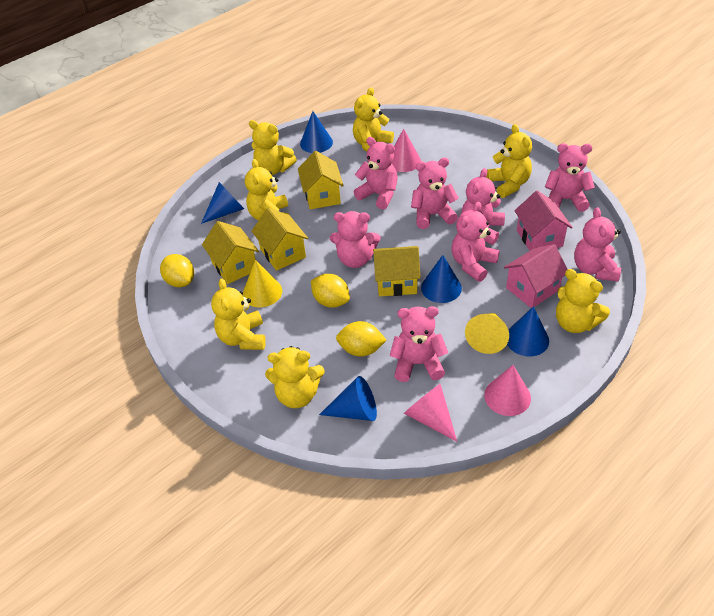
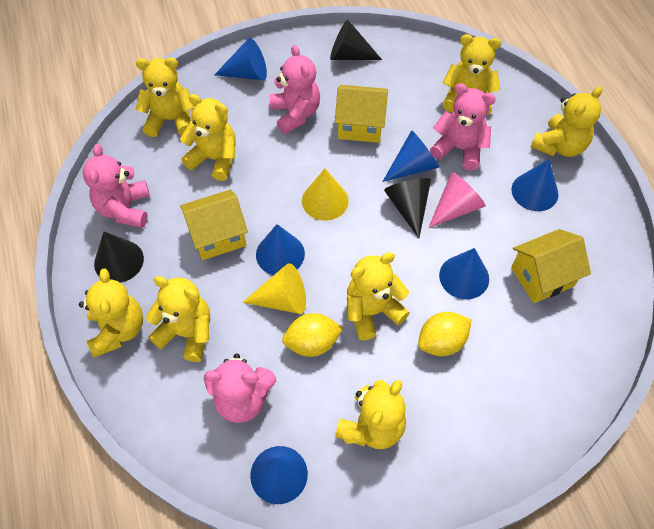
black cone: none = 0 -> [94,231,144,283] [330,20,382,60] [384,178,431,238] = 3
blue cone: [201,182,244,224] [300,111,333,153] [319,376,377,421] [421,255,462,303] [507,306,549,357] = 5 -> [215,38,267,80] [250,446,308,504] [256,224,305,275] [382,130,439,182] [439,248,489,299] [511,159,558,211] = 6
pink cone: [392,128,421,172] [404,384,457,442] [484,365,531,416] = 3 -> [429,172,486,228] = 1
pink house: [504,244,568,308] [514,191,573,251] = 2 -> none = 0
pink teddy bear: [330,211,380,268] [354,137,398,209] [390,306,448,382] [411,157,459,229] [452,202,500,282] [461,168,505,245] [545,143,595,212] [574,207,621,282] = 8 -> [83,144,150,228] [204,354,276,423] [269,45,320,134] [430,83,496,171] = 4
yellow house: [202,221,259,284] [252,208,308,271] [298,151,344,209] [373,246,421,297] = 4 -> [180,189,248,260] [335,85,388,143] [511,229,591,303] = 3
yellow lemon: [160,254,194,287] [311,274,350,308] [336,321,387,357] = 3 -> [282,313,343,357] [418,312,471,356] = 2
yellow teddy bear: [211,278,266,350] [245,159,289,221] [249,120,297,175] [265,346,325,408] [353,87,394,152] [487,124,532,198] [556,269,610,333] = 7 -> [79,268,143,358] [136,57,194,137] [146,276,210,362] [180,94,236,181] [335,380,406,449] [347,252,409,341] [442,34,501,115] [531,87,602,157] = 8

